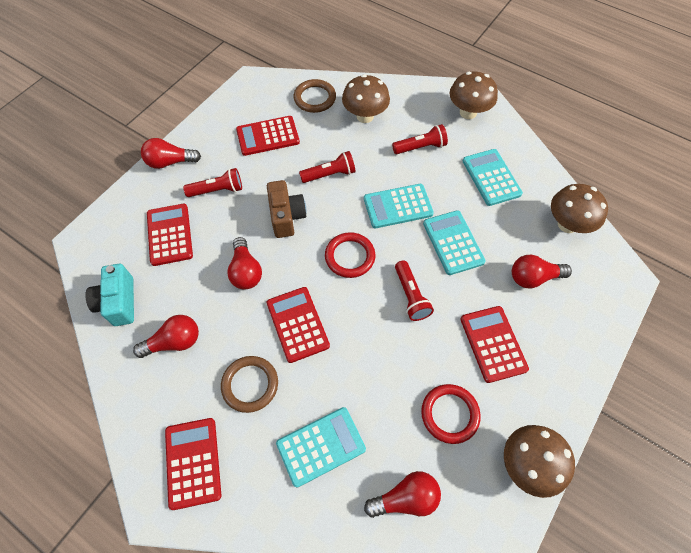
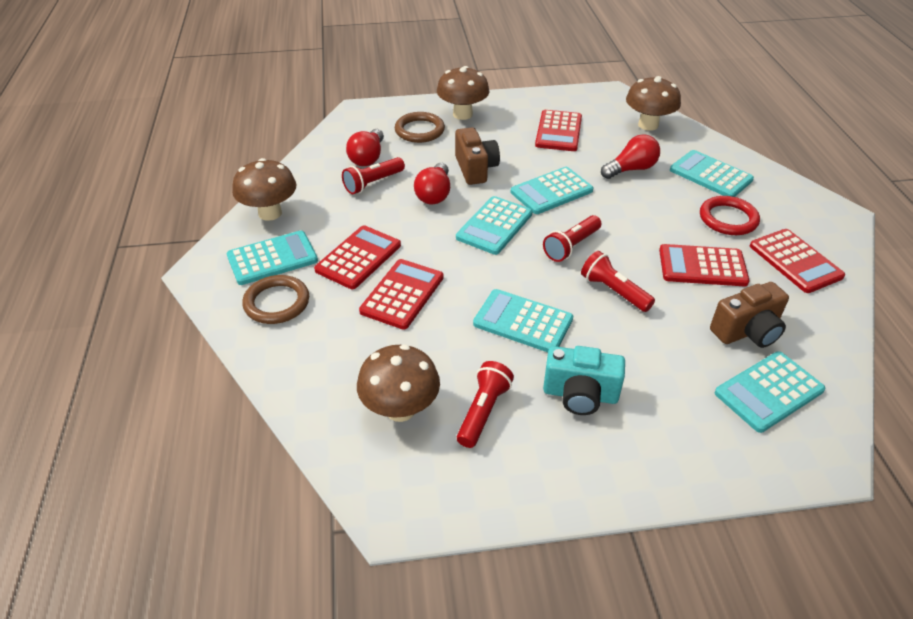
brown camera: [267,180,307,238] = 1 -> [455,127,500,185] [710,282,789,348] = 2
red light bulb: [133,315,199,358] [141,138,201,169] [227,237,262,289] [364,471,441,518] [512,255,572,288] = 5 -> [346,129,384,166] [414,163,450,204] [601,134,660,179] = 3
red ring: [325,232,375,278] [421,384,481,444] = 2 -> [700,196,760,235] = 1
turquoise calculator: [276,407,366,488] [364,184,434,228] [423,210,486,275] [463,149,523,206] = 4 -> [227,230,318,285] [456,196,532,255] [473,289,573,352] [511,167,593,214] [670,150,754,197] [715,351,825,433] = 6

